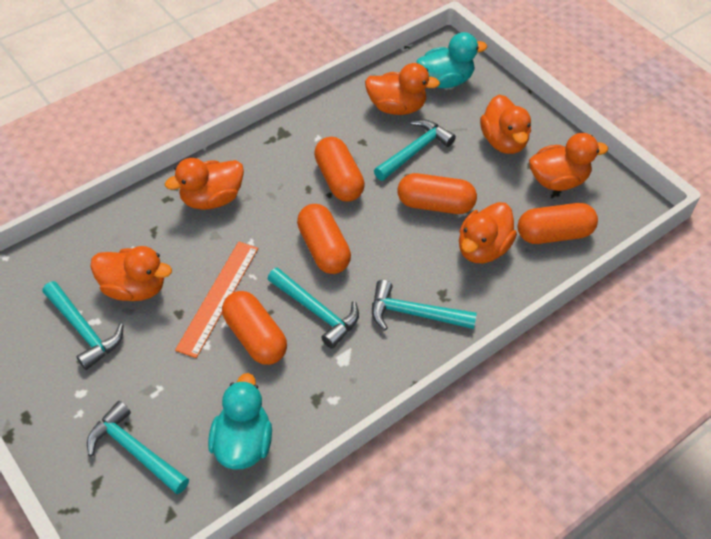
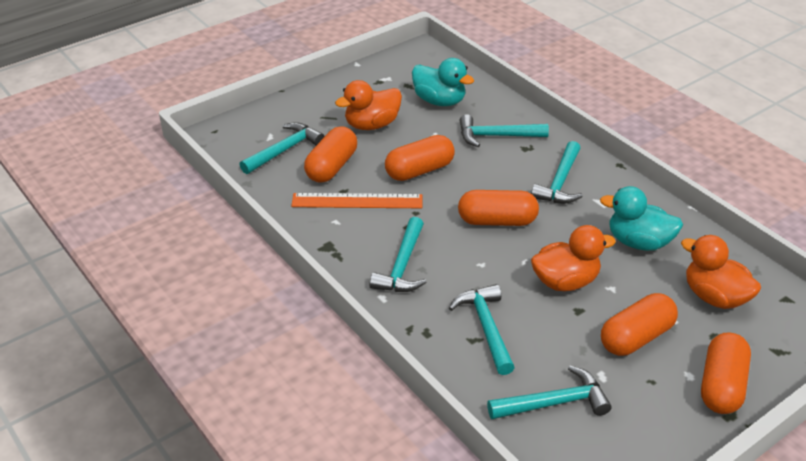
orange duck: [90,246,172,301] [165,158,244,210] [365,63,440,115] [459,202,517,263] [480,95,531,154] [529,133,608,191] = 6 -> [335,80,402,130] [531,225,616,291] [681,235,761,309] = 3
turquoise hammer: [43,281,124,370] [87,401,189,494] [267,267,359,348] [372,280,477,330] [374,119,456,181] = 5 -> [240,122,325,174] [370,217,427,292] [449,284,515,375] [460,114,549,147] [487,366,611,419] [531,141,583,203] = 6

